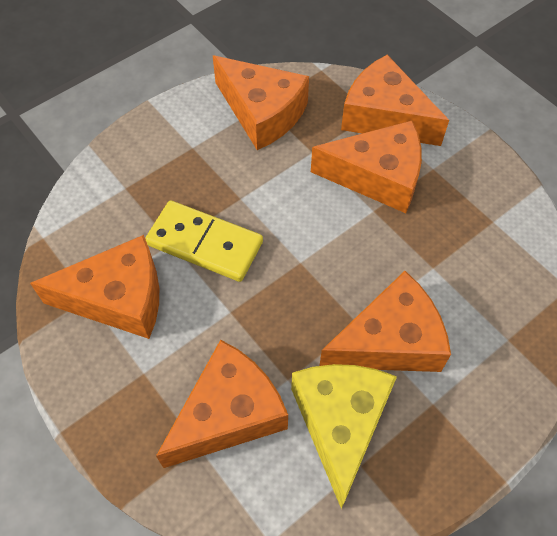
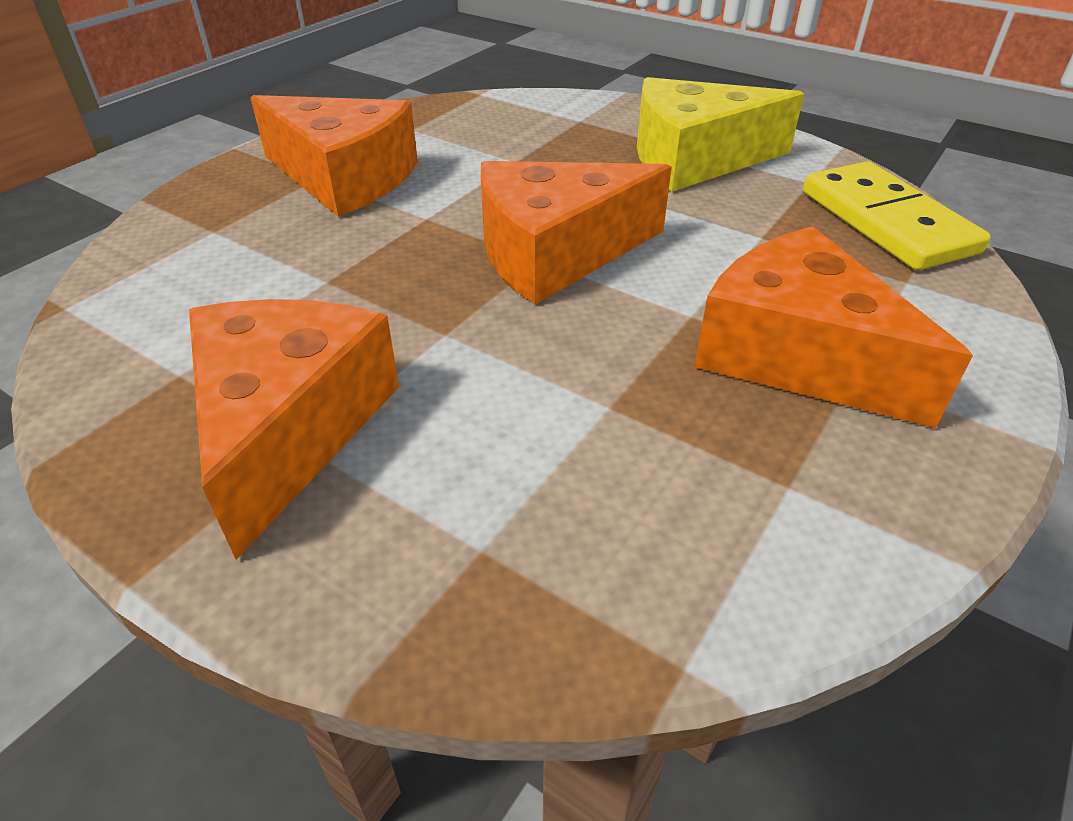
orange cheese: [30,235,159,339] [156,340,288,468] [213,56,309,150] [311,121,422,213] [320,271,451,372] [341,55,449,146] = 6 -> [189,299,399,560] [250,95,418,217] [481,161,672,304] [694,226,973,428] = 4

